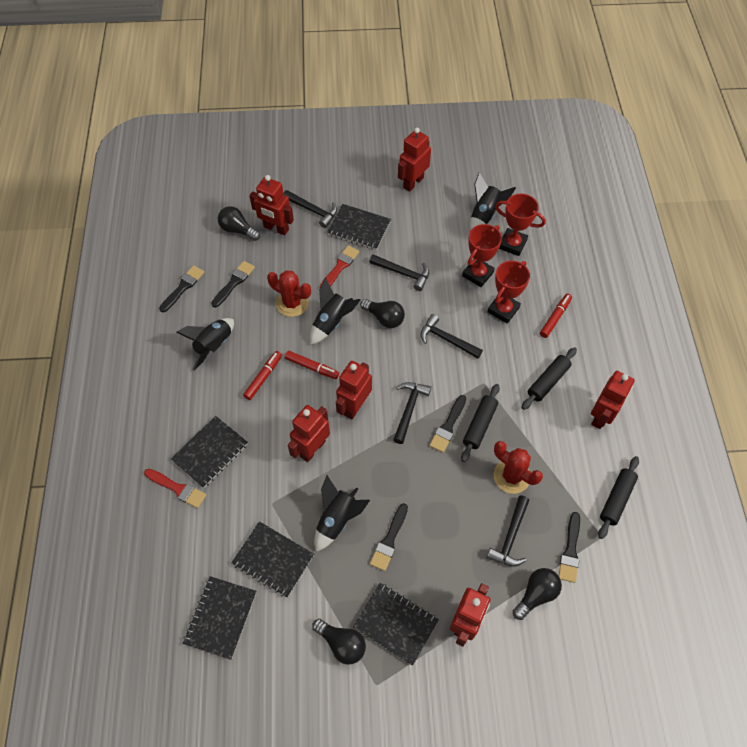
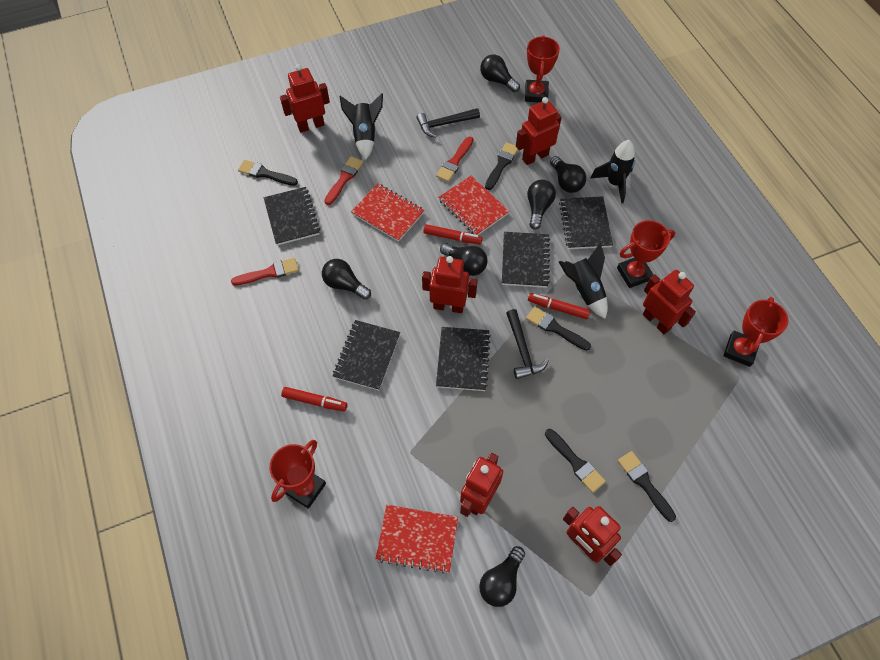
black hammer: [283,190,337,228] [369,254,429,291] [393,382,431,444] [421,314,483,359] [487,495,529,566] = 5 -> [416,108,480,138] [506,309,549,379] = 2
black light bulb: [218,206,260,241] [312,619,366,665] [360,299,405,328] [513,568,562,620] = 4 -> [322,259,371,300] [440,243,488,276] [479,546,525,607] [480,54,520,92] [527,180,556,230] [550,156,586,193] = 6
black rocket: [176,318,234,371] [310,278,361,345] [314,475,370,552] [470,172,516,231] = 4 -> [339,93,383,160] [559,243,608,319] [591,140,635,204] = 3
black rolling pin: [461,384,500,462] [521,347,577,410] [598,456,639,539] = 3 -> none = 0
red brush: [144,469,206,508] [320,245,359,288] = 2 -> [231,258,299,286] [324,156,363,205] [436,137,473,182] = 3
red cactus: [267,270,311,317] [494,441,543,494] = 2 -> none = 0
red notebook: none = 0 -> [351,183,425,242] [376,505,458,574] [438,176,510,235] = 3
red trophy: [462,224,502,287] [487,261,530,324] [495,194,546,256] = 3 -> [269,440,326,509] [525,35,560,103] [617,220,675,288] [723,297,789,367] = 4

